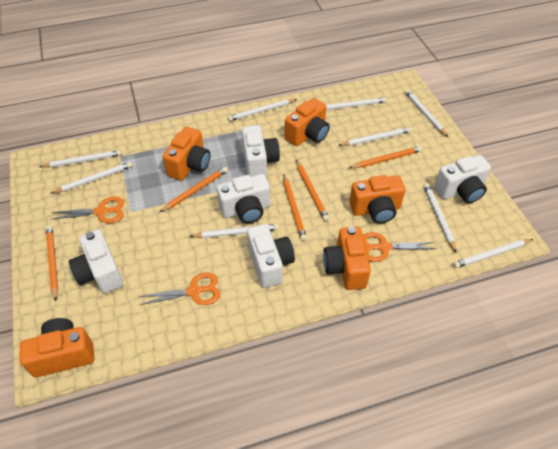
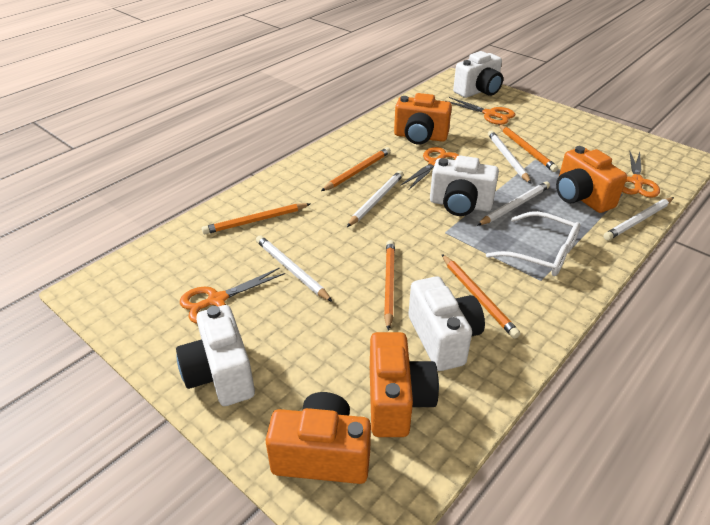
orange camera: [20,318,94,377] [162,127,210,181] [285,98,330,146] [323,227,371,290] [349,175,406,224] = 5 -> [266,392,371,484] [370,332,439,437] [394,93,452,145] [556,146,627,213] = 4
orange scissors: [50,197,124,223] [138,272,220,305] [363,232,437,262] = 3 -> [180,267,285,323] [400,147,459,189] [447,97,515,125] [622,151,660,198] = 4
white camera: [69,230,123,294] [217,174,270,223] [242,125,280,177] [247,224,295,288] [434,155,491,203] = 5 -> [176,305,255,406] [408,276,485,371] [430,155,499,216] [453,51,503,98] = 4
white glasses: none = 0 -> [486,211,580,276] = 1
white pencil: [39,150,122,168] [51,162,132,193] [189,224,279,238] [228,99,297,121] [326,97,387,110] [338,127,411,146] [405,89,448,137] [423,183,457,253] [453,239,533,268] = 9 -> [256,235,333,302] [347,171,404,227] [477,181,550,226] [488,130,531,184] [603,197,674,240] = 5

